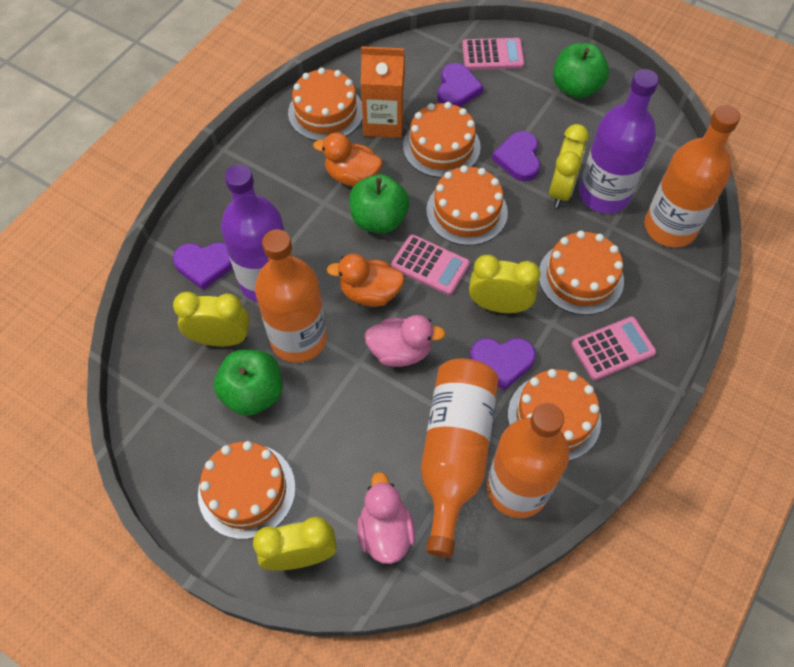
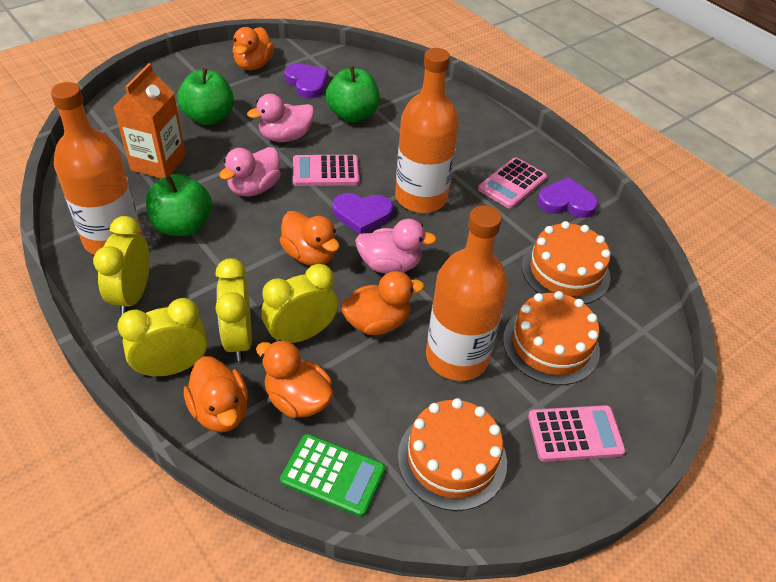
green calculator: none = 0 -> [280,434,385,517] = 1
orange bottle: [255,229,327,363] [421,358,499,558] [487,403,569,518] [644,105,740,247] = 4 -> [51,82,142,255] [395,48,459,213] [426,205,508,381] = 3
orange cake: [198,441,296,539] [288,68,363,141] [403,102,481,178] [426,165,508,246] [508,369,601,461] [539,231,624,315] = 6 -> [398,398,507,511] [503,291,600,385] [522,221,611,304] = 3
orange duck: [313,132,382,187] [327,254,405,307] = 2 -> [184,356,248,433] [233,27,274,70] [256,340,333,418] [279,211,339,266] [341,271,424,335] = 5
pink duck: [357,472,415,564] [364,315,446,367] = 2 -> [219,147,280,197] [247,94,314,142] [355,219,437,274] = 3
purple bottle: [221,165,284,302] [579,69,659,213] = 2 -> none = 0
purple heart: [173,242,233,290] [437,63,483,107] [470,338,536,390] [492,131,540,181] = 4 -> [284,63,328,98] [333,193,393,234] [537,177,598,218] = 3

